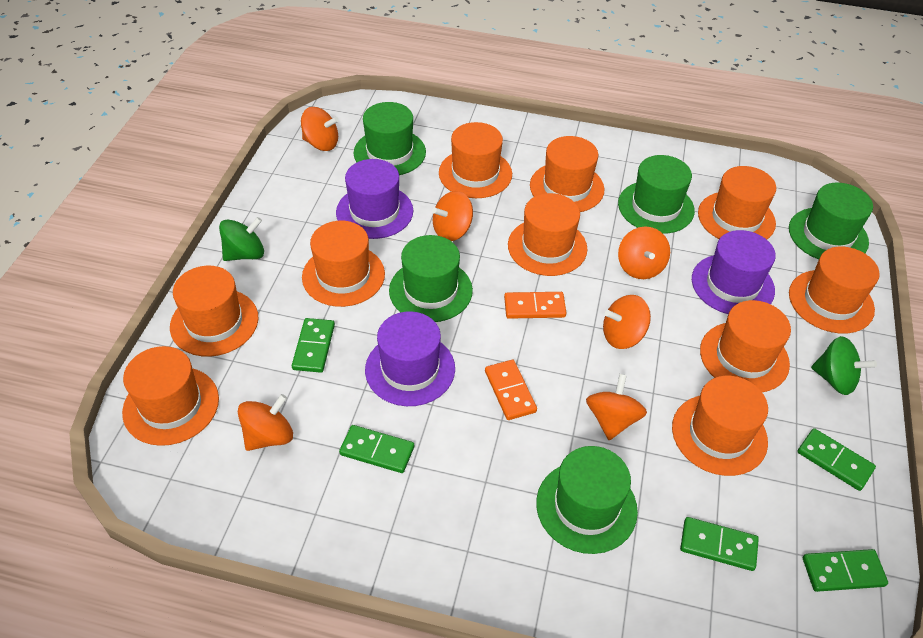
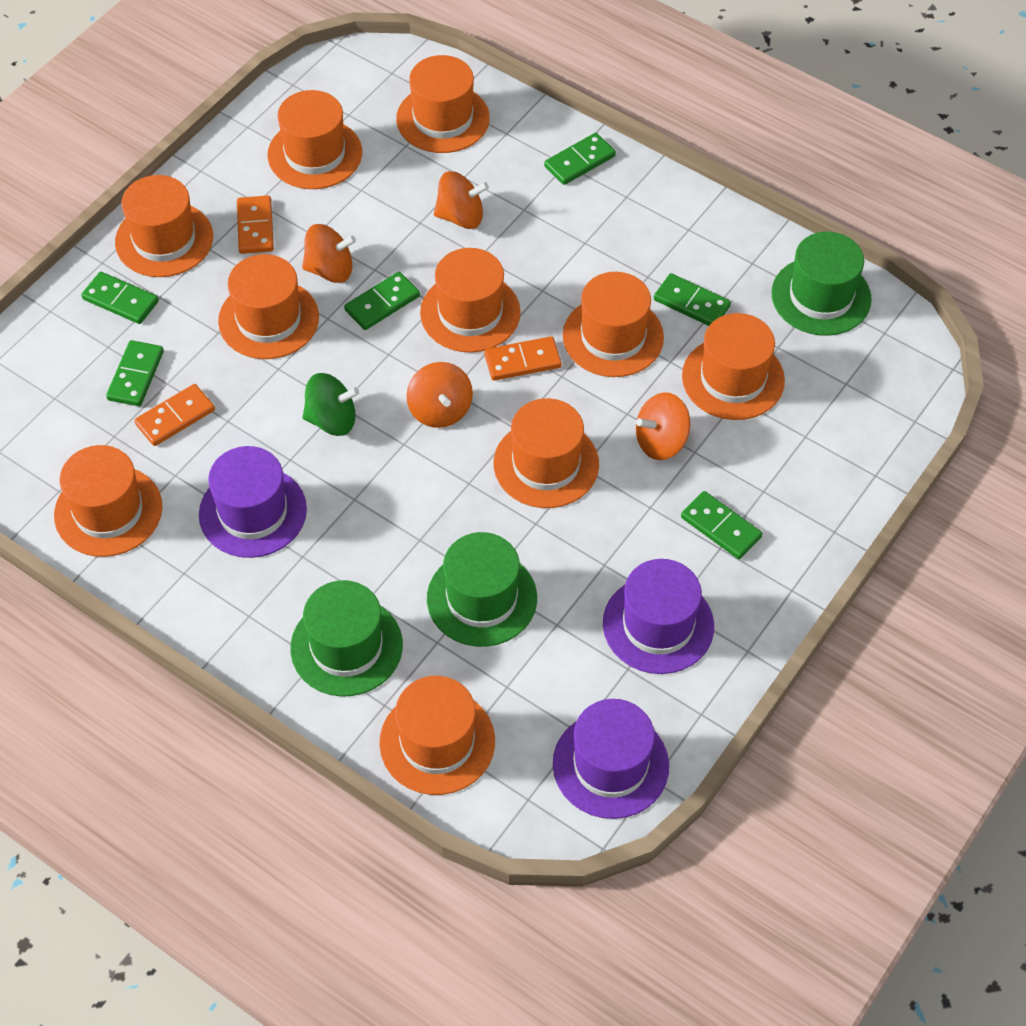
green domino: [292,318,335,373] [339,425,414,473] [680,517,759,571] [798,428,876,491] [803,549,888,592] = 5 -> [81,272,159,324] [106,340,164,406] [344,272,420,330] [544,133,616,185] [654,273,731,326] [681,491,762,559] = 6
green hat: [354,102,426,175] [389,235,473,322] [536,446,638,554] [618,155,695,234] [789,183,873,259] = 5 -> [290,580,403,697] [427,532,537,647] [771,232,872,336] = 3
green spinning top: [219,217,264,261] [811,336,877,395] = 2 -> [303,373,359,436] = 1
orange domino: [485,360,537,420] [504,292,566,319] = 2 -> [134,384,215,446] [237,196,274,254] [484,336,562,381] = 3
orange spinning top: [237,394,293,451] [301,107,339,151] [432,191,473,241] [586,374,647,440] [603,295,651,349] [618,227,670,279] = 6 -> [302,224,356,283] [407,362,473,428] [434,171,489,229] [636,392,690,460] = 4

